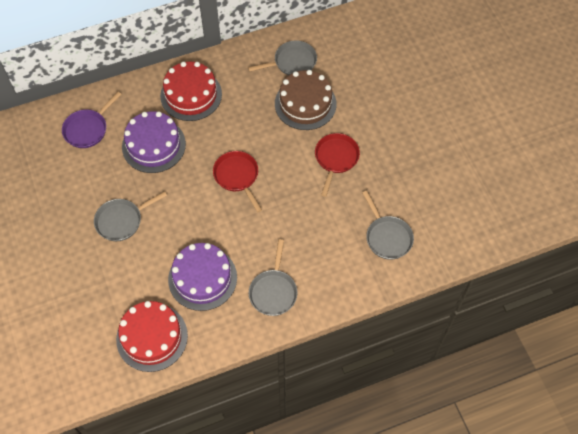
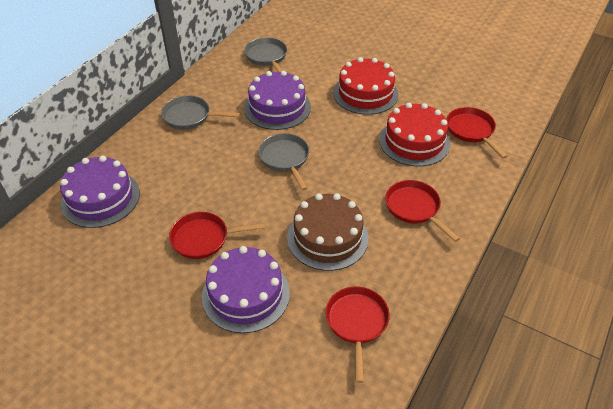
grey pan: [94,191,167,241] [248,40,317,75] [249,239,298,316] [362,191,414,260] = 4 -> [161,95,240,130] [244,37,287,72] [258,133,309,191] = 3
purple cake: [122,111,186,173] [168,243,237,311] = 2 -> [60,156,140,228] [202,246,290,333] [244,71,311,130] = 3
purple pan: [62,92,121,148] = 1 -> none = 0
red pan: [213,151,262,212] [315,133,360,197] = 2 -> [169,212,266,259] [325,286,390,383] [385,180,460,242] [446,107,508,159] = 4

